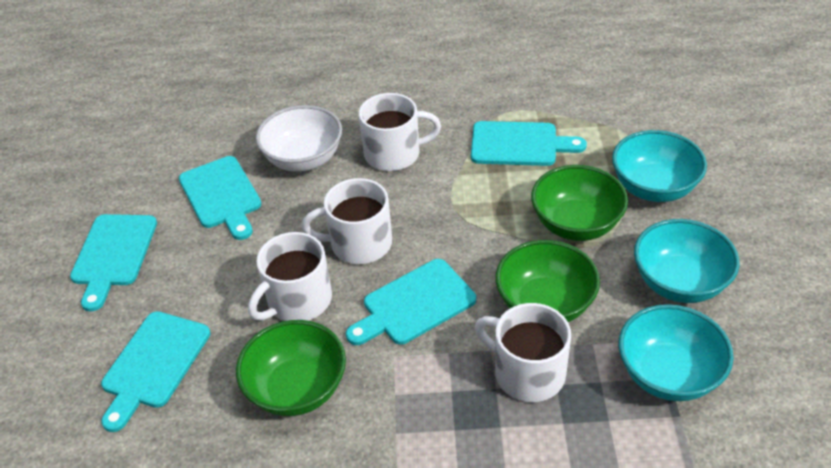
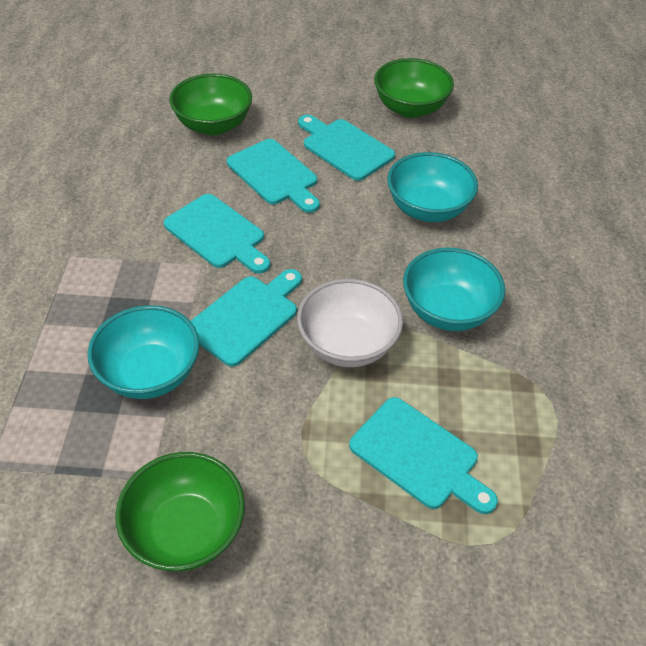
white mug: [248,232,332,321] [302,178,392,264] [359,93,441,171] [475,303,571,402] = 4 -> none = 0

